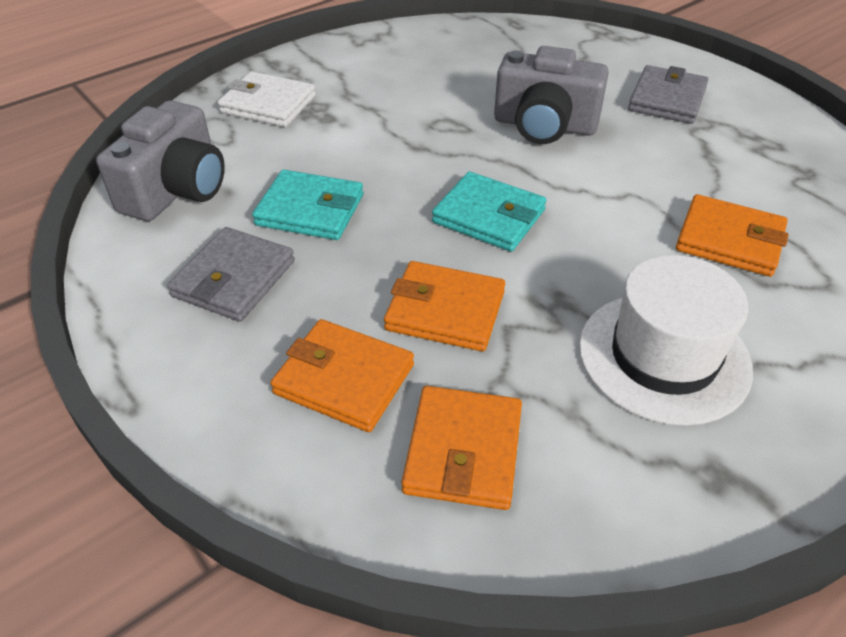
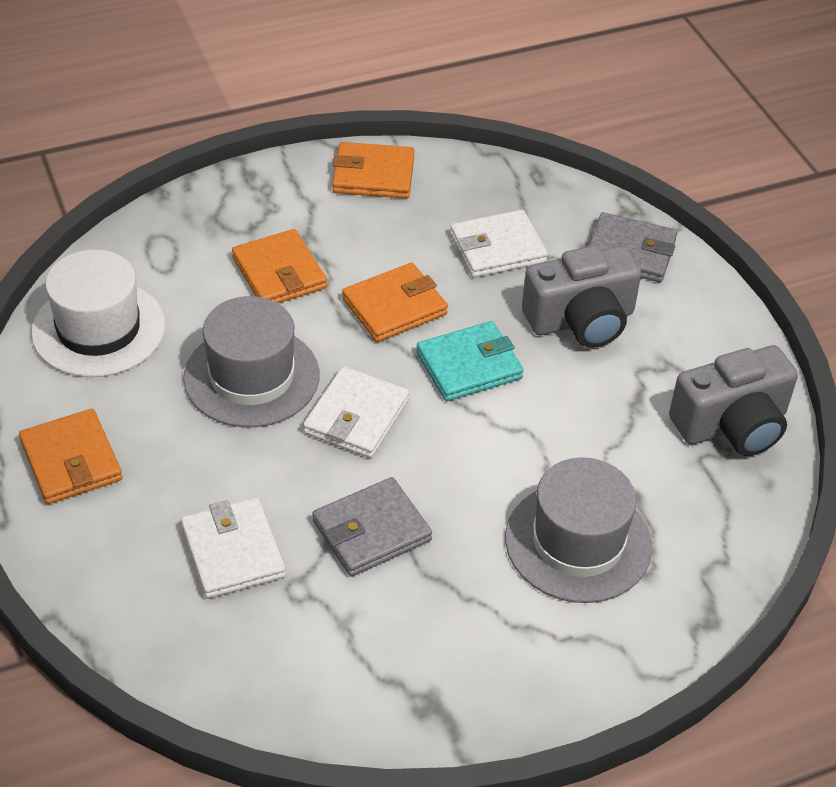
grey hat: none = 0 -> [183,296,319,427] [505,457,652,603] = 2
turquoise wallet: [252,170,363,240] [432,172,546,252] = 2 -> [416,321,524,401] = 1
white wallet: [218,71,316,127] = 1 -> [181,497,286,599] [303,366,409,458] [450,210,548,278] = 3

